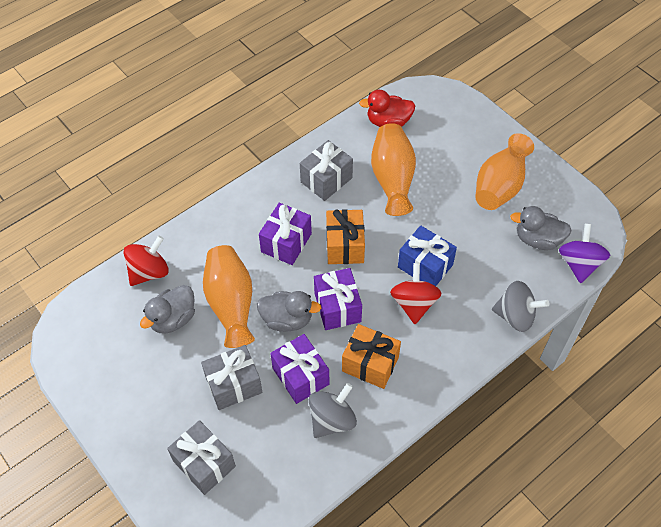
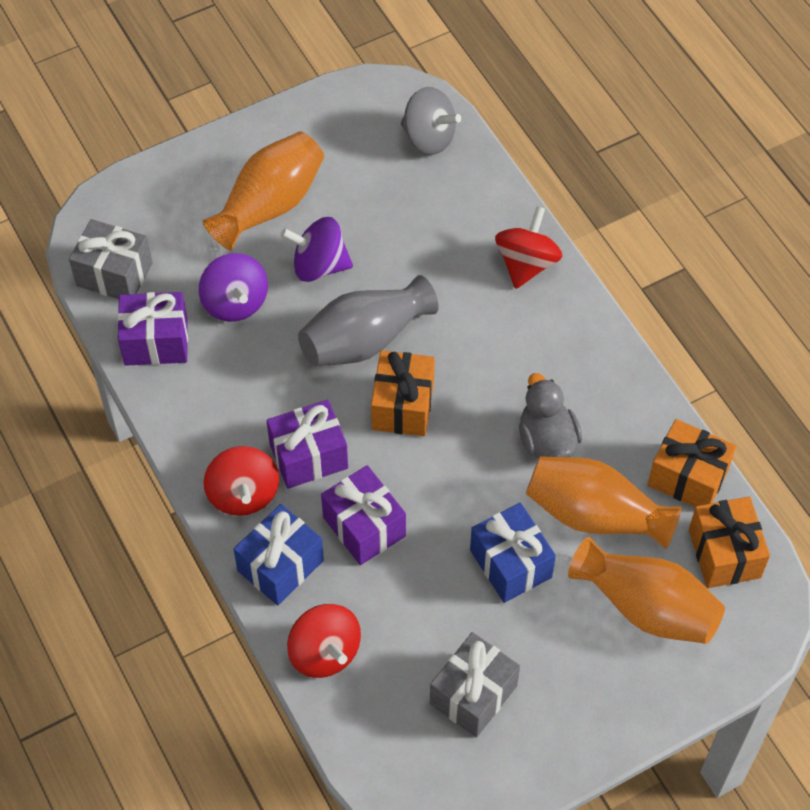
blue gift: [398,225,457,286] = 1 -> [233,504,324,605] [470,503,556,603] = 2
grey duck: [140,285,195,334] [257,291,321,332] [510,206,572,250] = 3 -> [519,373,582,458] = 1
grey gift: [167,420,236,495] [201,345,262,410] [300,140,353,201] = 3 -> [69,219,153,299] [430,632,520,737] = 2
grey spinning top: [309,383,357,438] [492,281,549,332] = 2 -> [401,87,461,155] = 1
grey vase: none = 0 -> [298,275,439,366] = 1
orange gift: [326,209,365,264] [342,324,401,389] = 2 -> [371,350,435,436] [648,419,736,507] [689,496,770,588] = 3
purple spinning top: [559,224,610,283] = 1 -> [199,253,268,322] [281,217,353,282] = 2
red duck: [359,90,415,127] = 1 -> none = 0
red spinning top: [124,236,169,286] [390,263,442,324] = 2 -> [204,446,279,516] [287,604,361,678] [495,206,563,289] = 3

